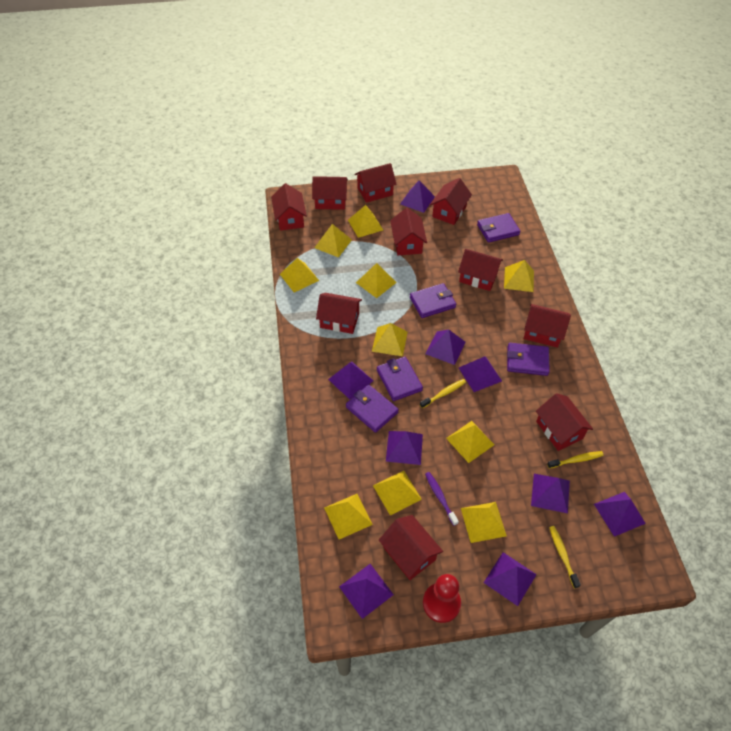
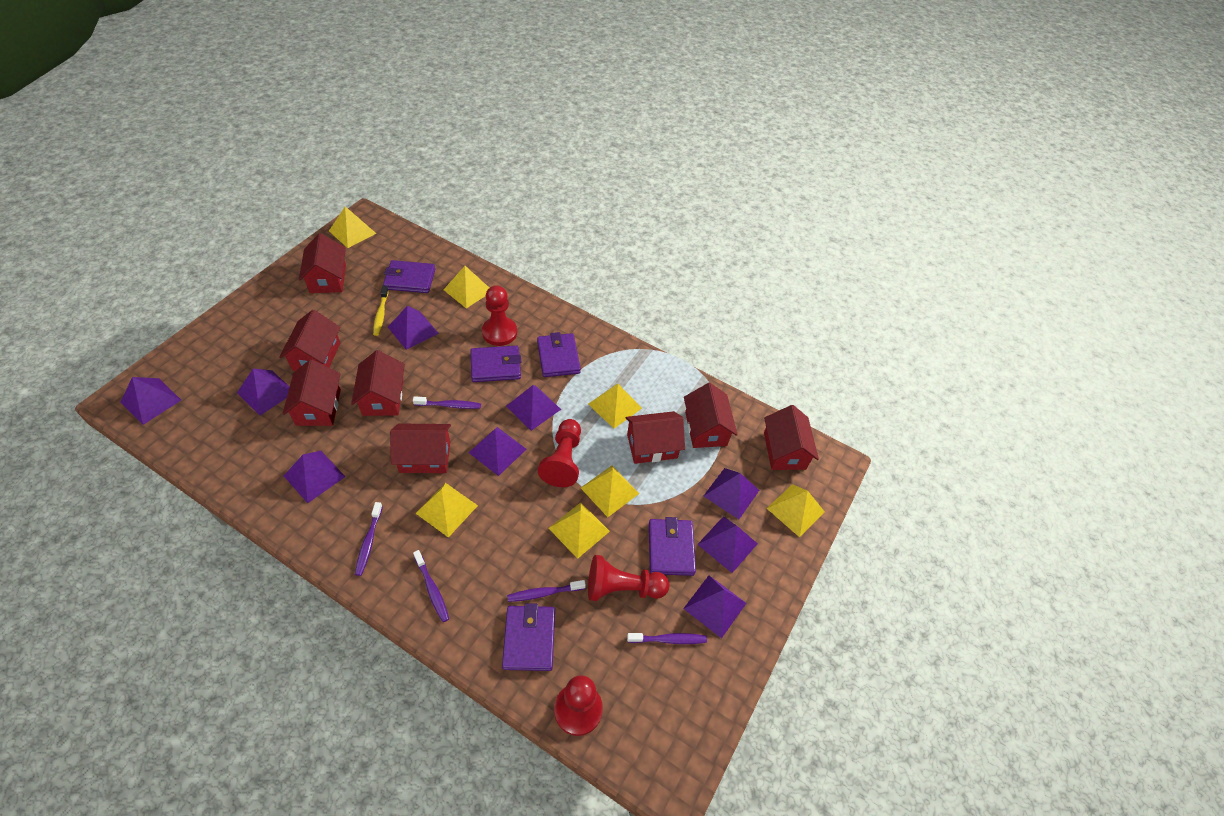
purple toothbrush: [425,472,459,526] = 1 -> [355,502,383,576] [413,396,481,409] [413,550,449,622] [507,580,586,602] [627,633,707,644] = 5
red house: [271,183,307,231] [312,176,348,210] [316,293,362,334] [355,163,397,203] [379,515,443,580] [390,208,427,255] [430,178,472,225] [458,249,503,291] [524,304,571,348] [536,393,593,451] = 10 -> [279,310,341,371] [283,359,341,426] [299,233,346,293] [351,350,405,416] [390,424,451,473] [626,411,685,464] [684,383,738,448] [764,405,819,470] = 8
red pawn: [423,574,461,623] = 1 -> [482,285,517,346] [538,419,581,487] [554,675,603,736] [588,555,669,601] = 4
yellow pyramid: [280,258,319,292] [314,224,352,258] [324,494,373,539] [348,205,383,238] [356,263,397,298] [372,323,408,356] [373,471,422,516] [446,421,494,463] [461,502,507,543] [504,260,534,292] = 10 -> [329,207,377,248] [415,483,478,537] [444,266,489,308] [549,502,610,559] [581,466,639,517] [588,384,642,429] [766,484,825,537] = 7
yellow toothbrush: [420,379,466,408] [547,451,603,469] [549,526,581,589] = 3 -> [373,286,389,336] = 1

